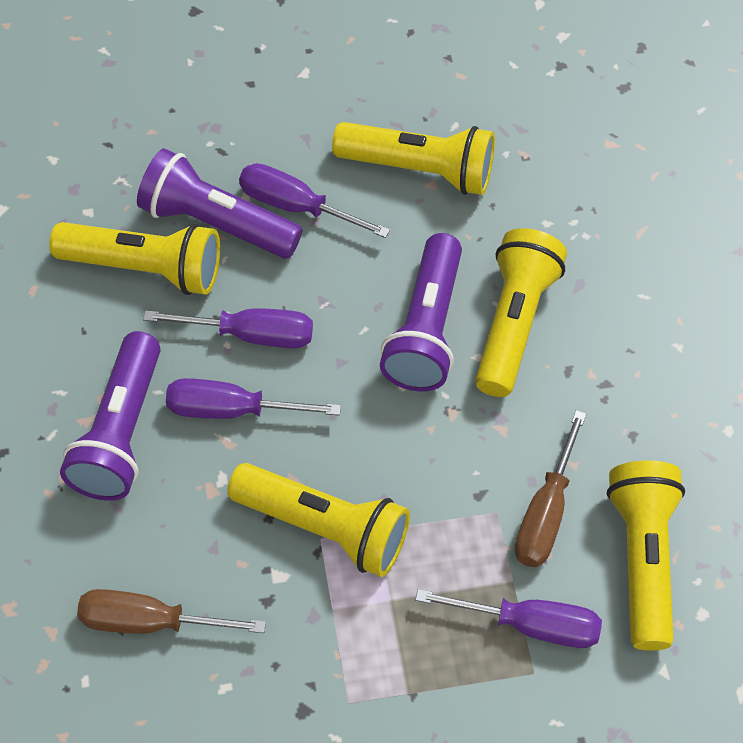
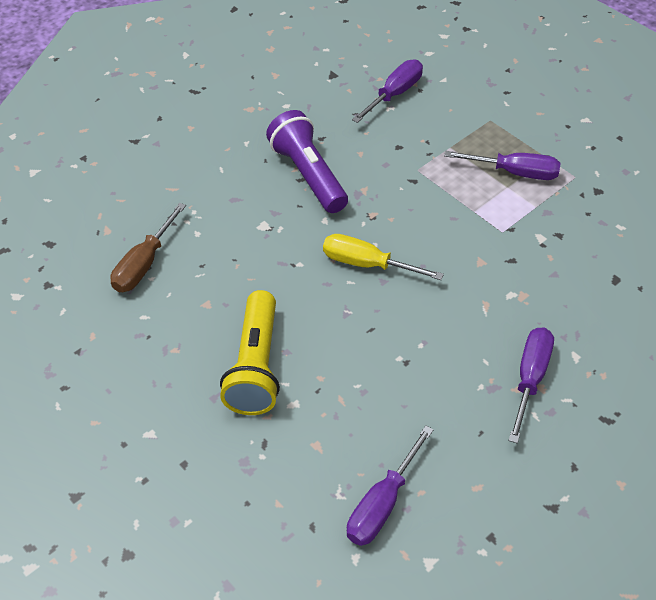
brown screwdriver: [77,589,266,634] [515,410,586,567] = 2 -> [110,203,186,292] = 1
purple flashlight: [60,331,161,501] [137,148,302,258] [380,233,462,391] = 3 -> [266,110,348,213] = 1
yellow flashlight: [49,222,220,295] [227,463,410,577] [332,122,495,195] [475,228,567,397] [607,461,685,651] = 5 -> [220,290,280,415] = 1
yellow screwdriver: none = 0 -> [323,234,444,280] = 1

